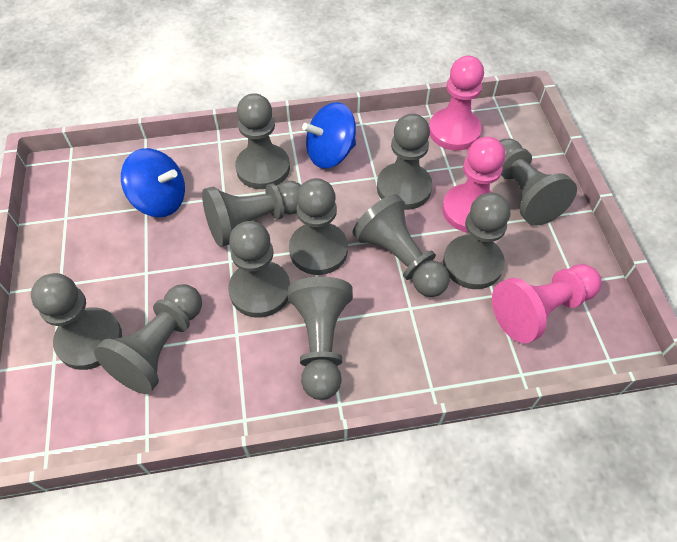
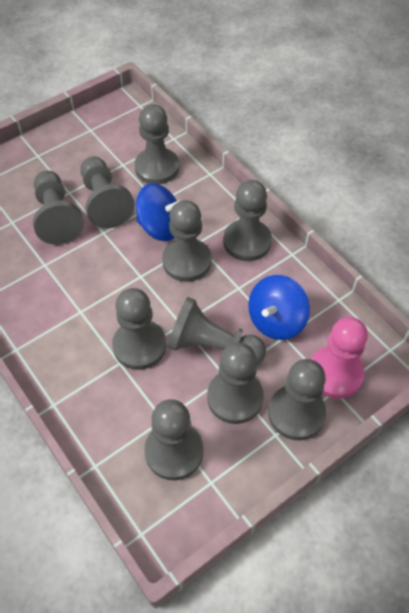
grey pawn: [31,273,122,370] [94,284,202,394] [202,181,301,247] [228,221,290,318] [235,93,290,189] [288,277,353,400] [289,178,348,275] [353,194,450,297] [377,114,432,210] [443,192,510,289] [500,138,577,225] = 11 -> [33,171,84,245] [80,157,135,229] [112,288,166,370] [134,104,179,184] [144,399,204,480] [162,200,212,282] [167,297,266,366] [207,342,264,424] [223,180,272,261] [268,359,326,440] = 10
pink pawn: [429,56,484,151] [442,137,505,233] [492,264,602,343] = 3 -> [311,317,368,399] = 1

